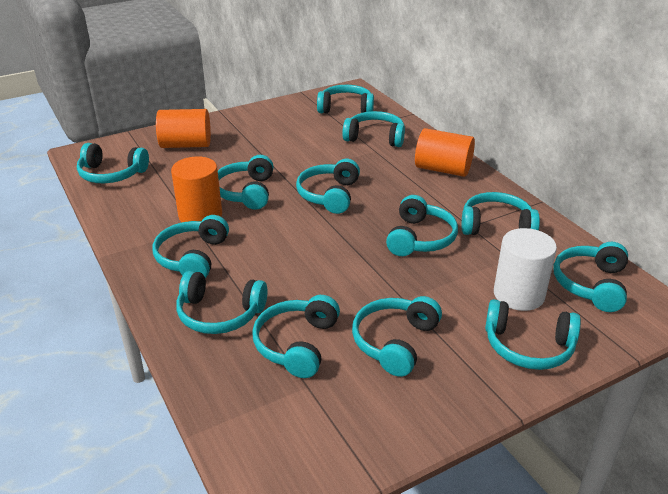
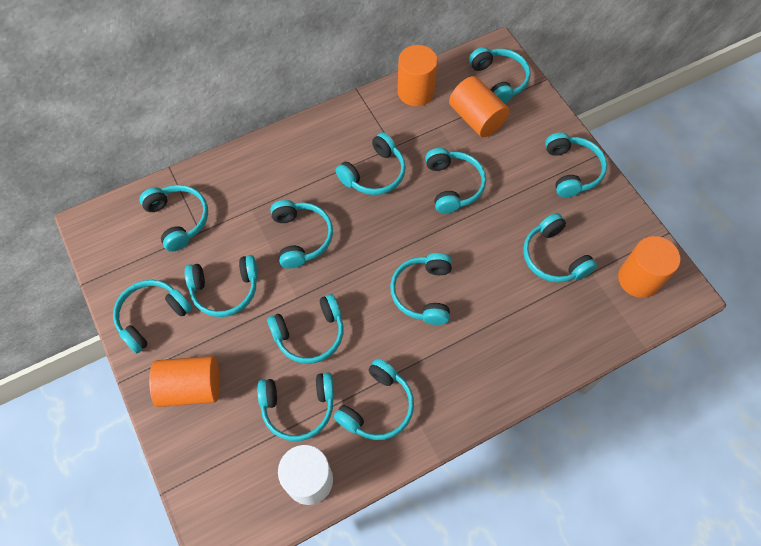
orange cylinder: [156,109,211,148] [171,156,222,222] [415,128,475,177] = 3 -> [149,356,220,407] [397,45,438,106] [449,76,509,137] [618,236,680,298] = 4

